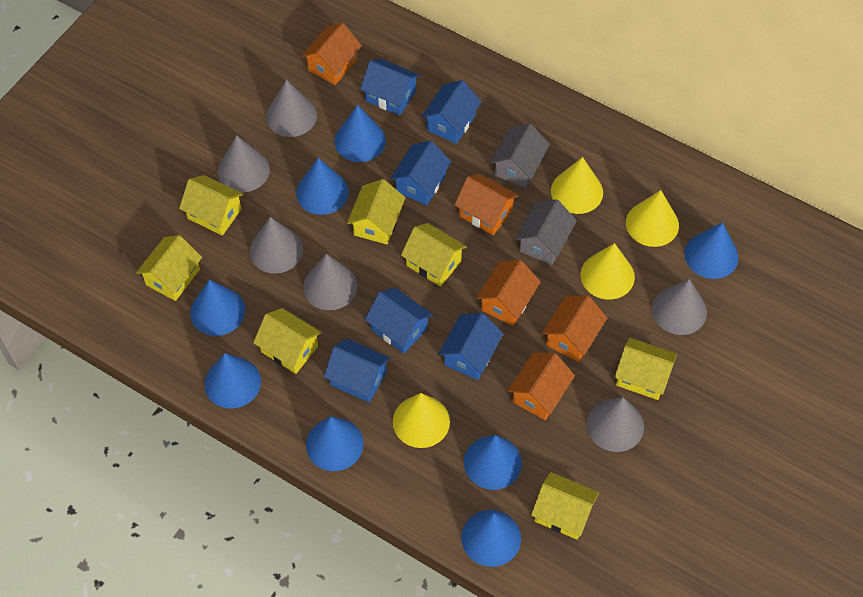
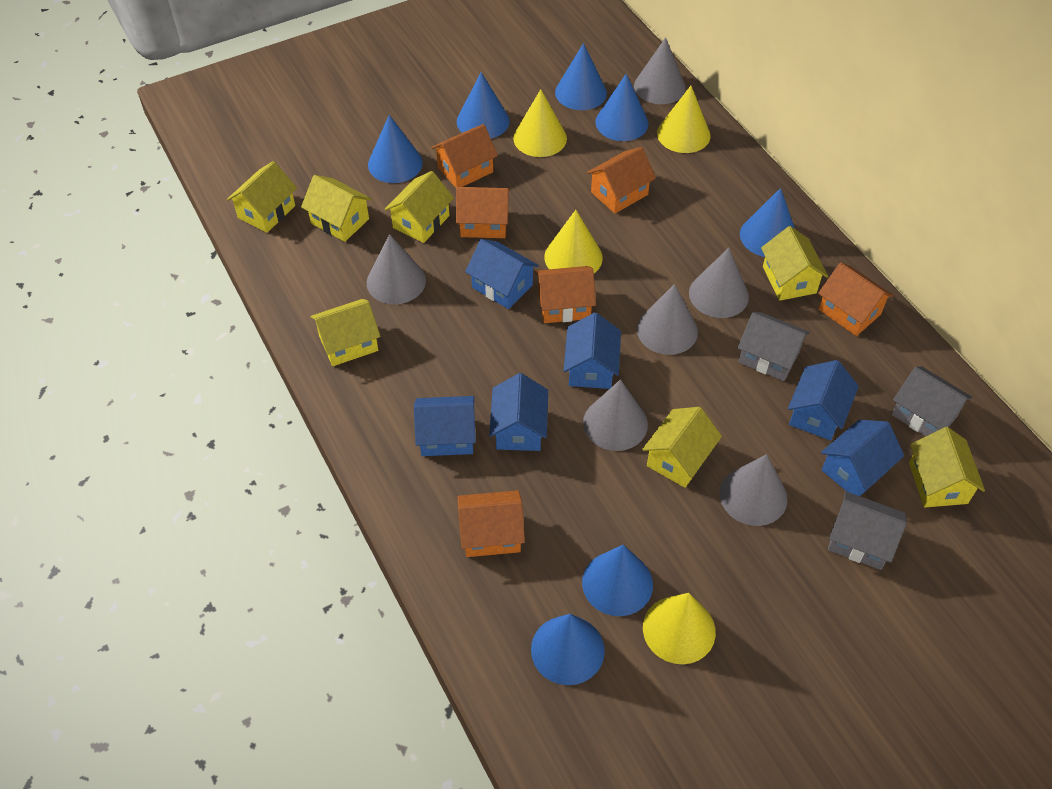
blue cone: [190,280,245,336] [204,353,261,408] [296,158,349,215] [306,416,364,471] [335,105,386,162] [461,510,521,567] [464,435,522,490] [684,222,739,279] = 8 -> [368,115,423,183] [457,72,510,139] [531,614,605,685] [555,43,607,110] [582,545,653,616] [595,73,648,141] [740,188,795,257] = 7
grey house: [490,123,550,188] [515,199,577,265] = 2 -> [738,311,810,381] [828,491,907,570] [892,366,973,436] = 3
orange house: [301,23,362,85] [454,174,518,235] [476,260,541,326] [508,353,575,420] [542,295,607,362] = 5 -> [431,124,498,188] [456,187,510,238] [458,490,525,557] [535,266,596,323] [587,147,656,214] [818,262,894,336] = 6

